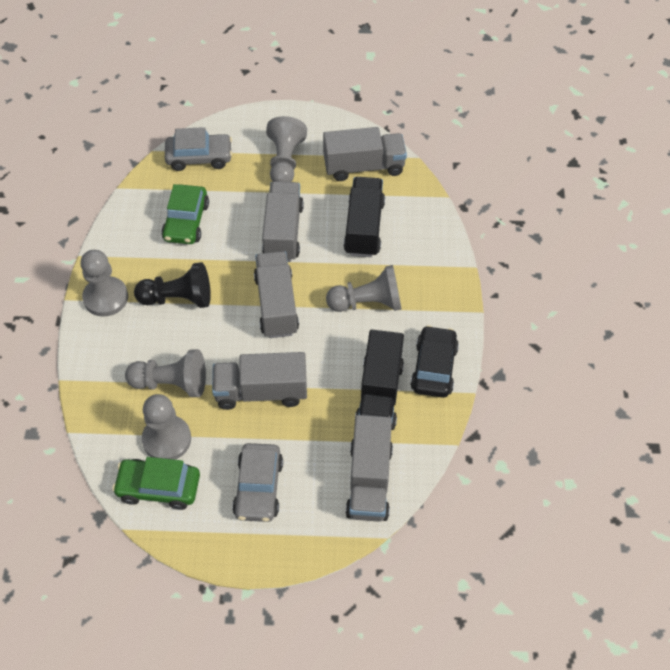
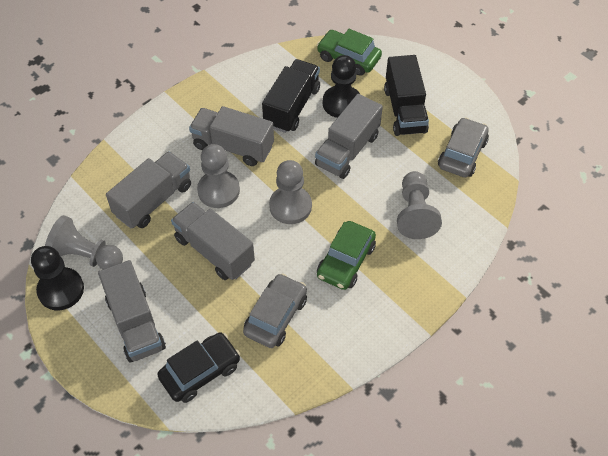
black pawn: [134,262,211,308] = 1 -> [31,246,84,310] [323,55,360,118] = 2
grey pawn: [81,250,128,317] [125,349,206,397] [142,394,191,460] [266,116,307,182] [326,265,401,312] = 5 -> [45,215,123,269] [197,144,240,208] [269,160,312,224] [397,171,442,239] = 4

